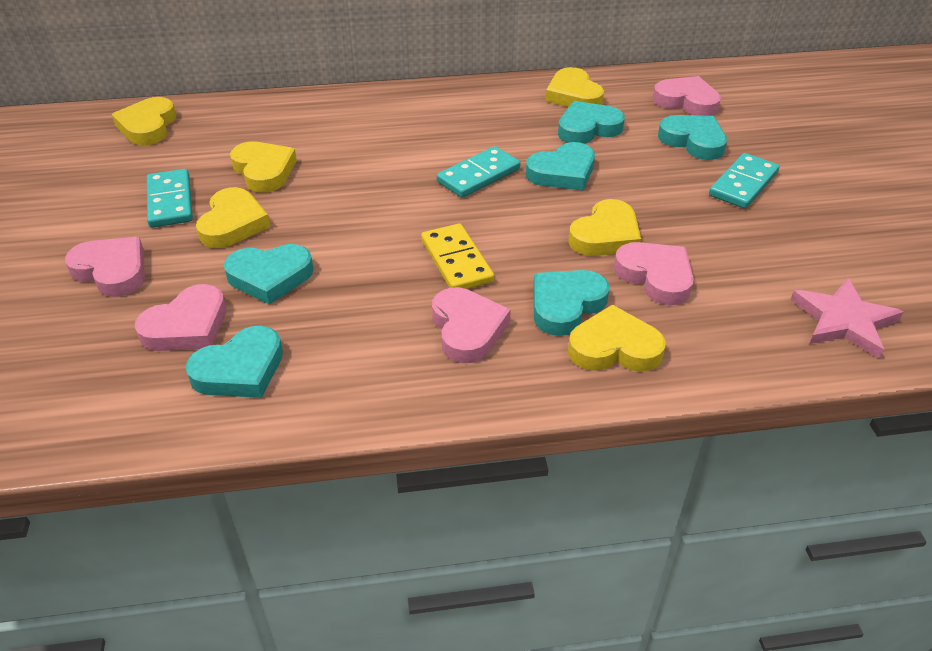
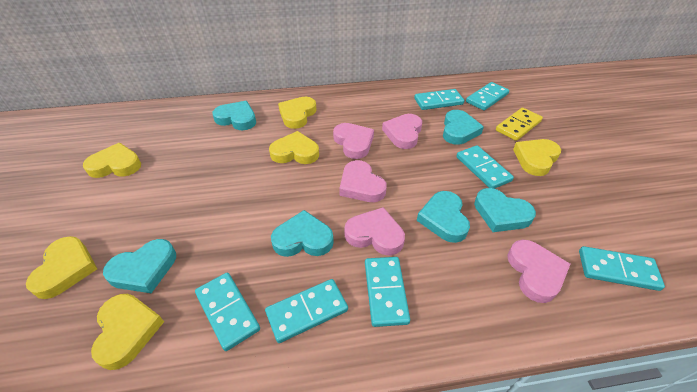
pink star: [791,278,903,359] = 1 -> none = 0
turquoise domino: [147,169,193,228] [437,146,520,198] [709,153,779,209] = 3 -> [195,272,260,351] [265,279,348,343] [365,257,410,327] [414,89,464,110] [456,145,514,189] [466,82,509,111] [579,246,665,291] = 7

